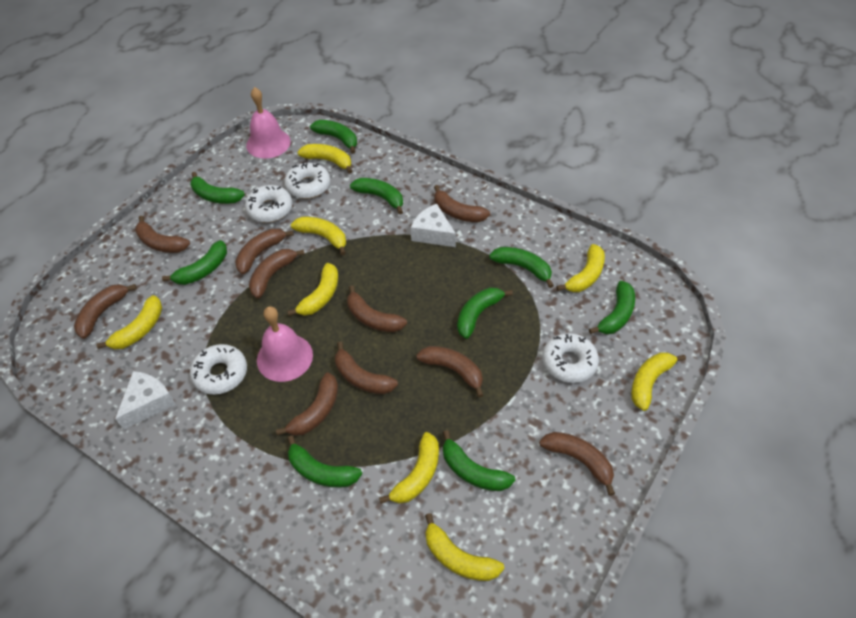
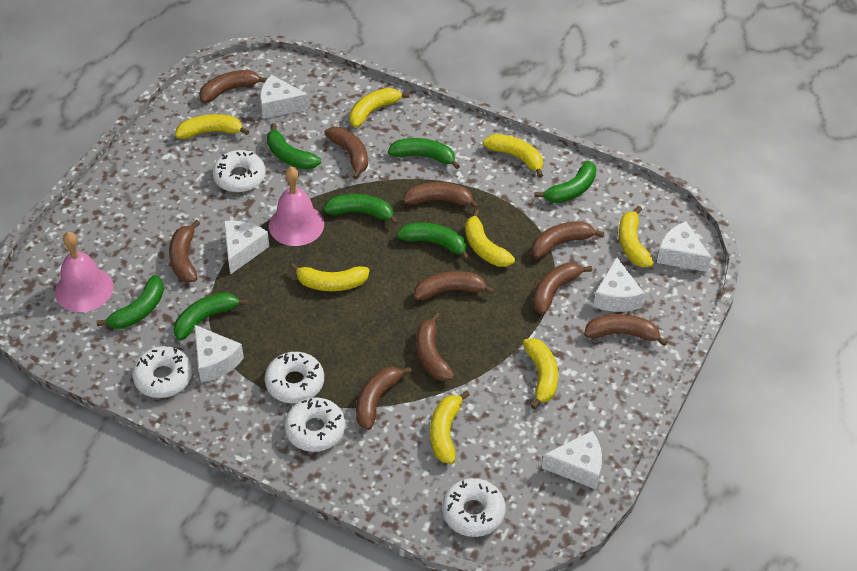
green banana: [162,240,227,285] [190,172,245,204] [287,435,362,487] [310,120,357,154] [350,178,403,214] [443,430,515,491] [457,288,513,339] [489,247,554,288] [589,281,635,334] = 9 -> [97,275,164,329] [174,292,248,340] [267,123,321,170] [323,194,399,225] [388,138,460,169] [397,223,470,261] [535,161,596,203] = 7
white cheese: [115,371,176,430] [411,204,456,247] = 2 -> [194,325,244,382] [224,221,270,275] [260,75,309,119] [542,431,602,489] [593,257,644,312] [657,222,712,272] = 6
white donut: [190,344,247,395] [245,185,292,223] [284,163,330,199] [542,333,599,383] = 4 -> [132,346,192,398] [212,150,266,192] [265,352,324,403] [284,398,346,452] [442,478,506,537] = 5

